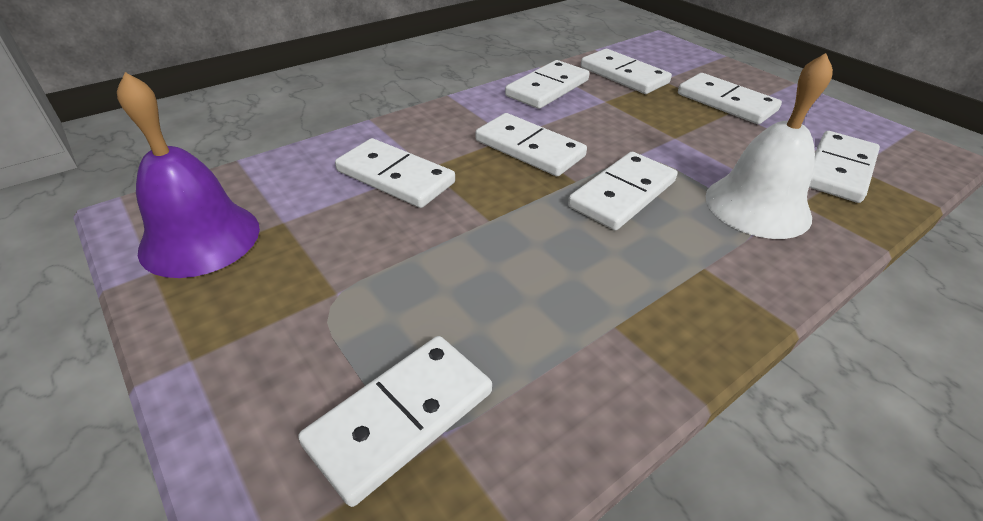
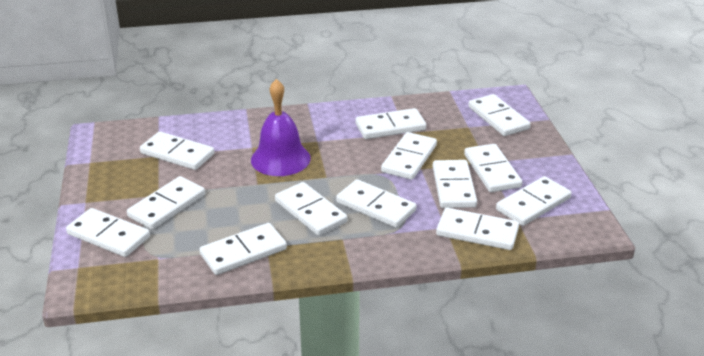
white bell: [706,53,833,239] = 1 -> none = 0
white domino: [298,336,492,507] [335,138,455,208] [475,113,587,176] [505,60,589,109] [568,152,677,230] [581,49,672,94] [678,73,782,124] [809,131,880,203] = 8 -> [66,208,150,257] [127,176,205,229] [140,131,214,170] [199,223,287,275] [275,182,347,236] [336,179,416,228] [355,108,426,139] [381,132,437,180] [432,160,477,208] [436,208,519,250] [464,144,522,192] [468,94,531,136] [496,176,571,226] = 13

